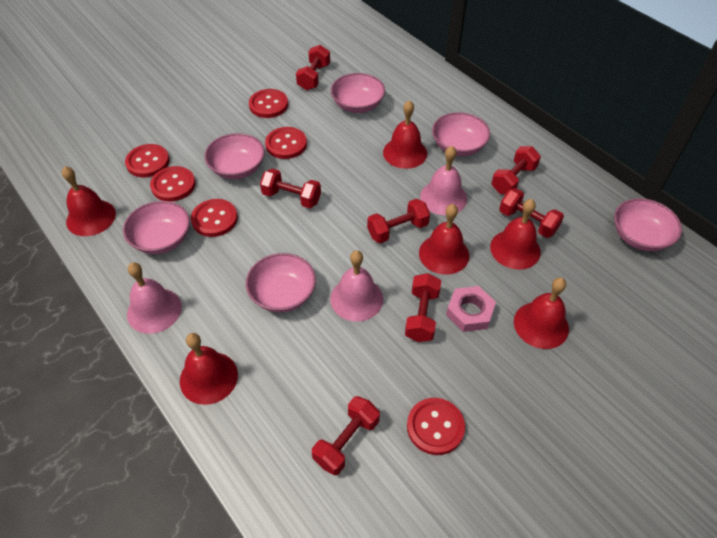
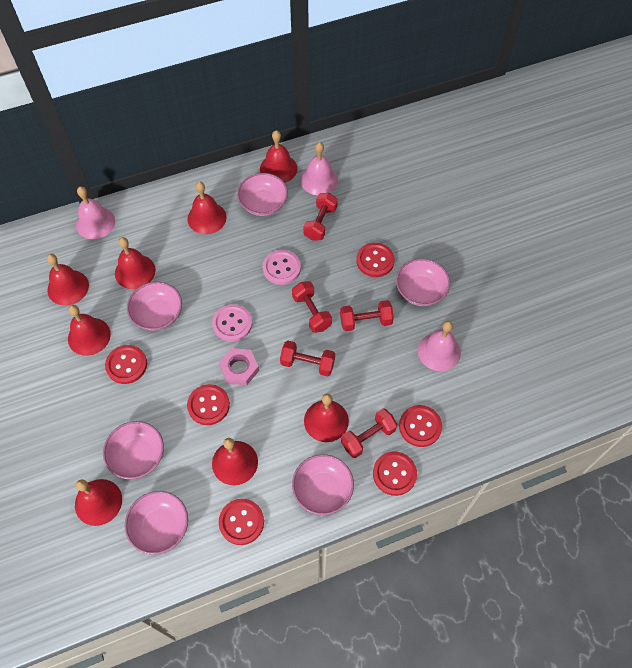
pink button: none = 0 -> [212,304,252,342] [262,250,301,285] = 2
red bell: [62,166,116,236] [180,333,238,405] [383,100,427,169] [419,204,469,275] [490,199,541,270] [514,278,569,349] = 6 -> [47,254,89,306] [68,305,111,356] [75,479,122,526] [115,237,156,289] [187,181,227,234] [212,438,258,485] [260,130,297,183] [304,393,349,442] = 8
red dumbbell: [260,168,321,208] [296,45,330,90] [312,396,380,475] [367,199,430,243] [405,273,441,342] [491,146,541,194] [499,188,564,238] = 7 -> [280,341,335,376] [292,281,332,333] [303,193,338,241] [340,300,394,331] [341,408,398,458] = 5

